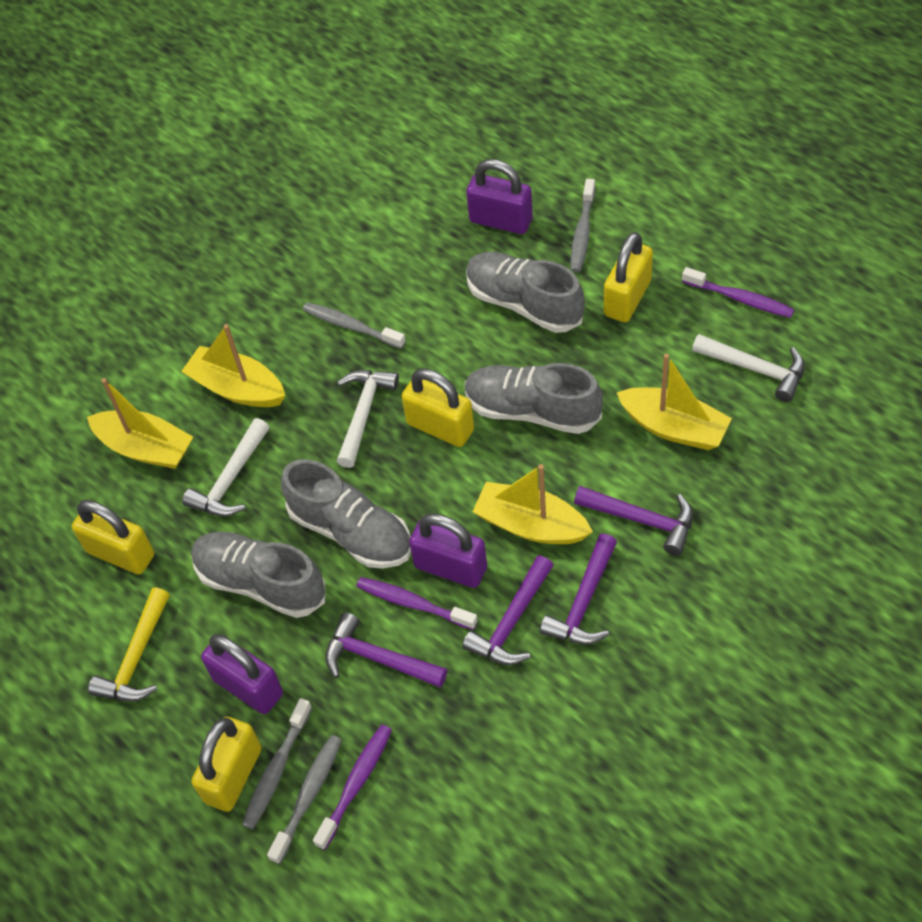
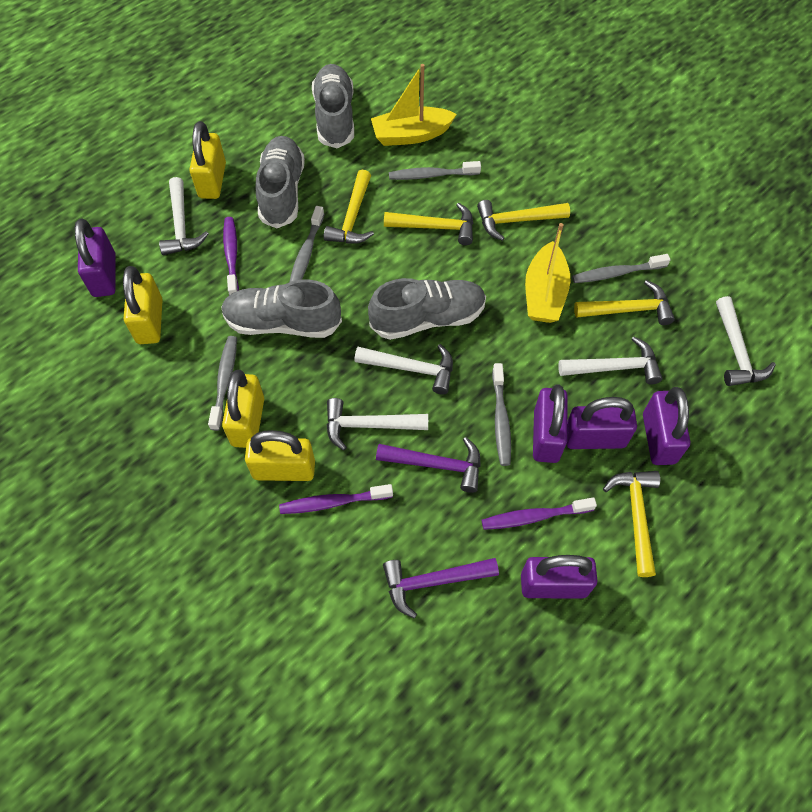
grey toothbrush: [242,698,312,829] [267,735,342,864] [303,302,406,349] [571,179,595,272] = 4 -> [208,336,237,431] [290,206,324,282] [389,161,481,180] [492,363,511,466] [572,254,671,283] = 5
purple hammer: [325,612,447,688] [462,555,554,665] [540,534,617,645] [574,486,693,555] = 4 -> [376,437,481,493] [383,558,499,618] = 2
purple padlock: [201,634,283,714] [409,514,487,588] [466,159,533,234] = 3 -> [75,219,116,297] [521,555,597,599] [533,384,568,463] [567,397,637,449] [643,387,690,465] = 5
white hammer: [182,418,269,516] [337,370,399,468] [692,334,805,402] = 3 -> [159,177,209,255] [326,398,428,451] [354,344,453,395] [558,337,663,384] [716,296,776,386] = 5
yellow boat: [87,378,193,469] [181,324,286,407] [472,464,593,544] [617,354,732,450] = 4 -> [371,64,457,146] [525,223,571,323] = 2
yellow hammer: [88,587,170,702] = 1 -> [324,170,374,244] [384,202,473,245] [477,200,570,241] [574,280,675,325] [603,471,660,577] = 5

